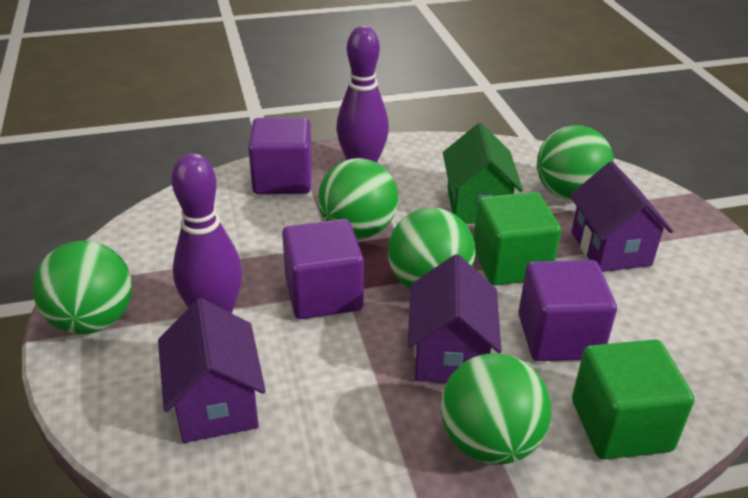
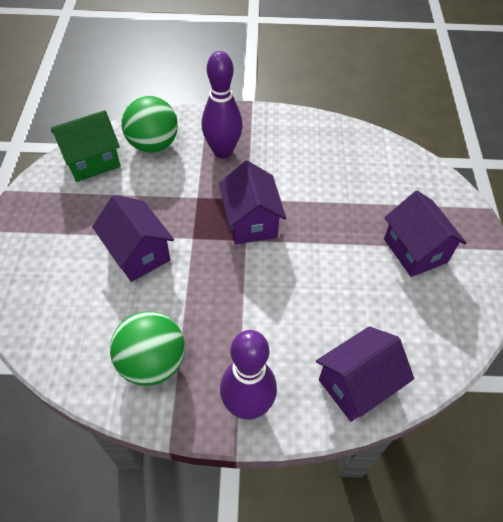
green ball: [33,241,132,334] [318,158,398,239] [388,208,475,289] [441,353,551,465] [537,125,614,200] = 5 -> [110,311,185,386] [121,96,178,153] = 2
green cube: [473,192,561,285] [572,339,695,459] = 2 -> none = 0
purple cube: [248,118,312,194] [282,219,364,319] [518,260,617,361] = 3 -> none = 0
purple house: [158,298,266,443] [408,254,502,383] [570,161,673,272] = 3 -> [92,195,174,282] [219,161,286,244] [316,326,414,422] [384,190,467,277] = 4

